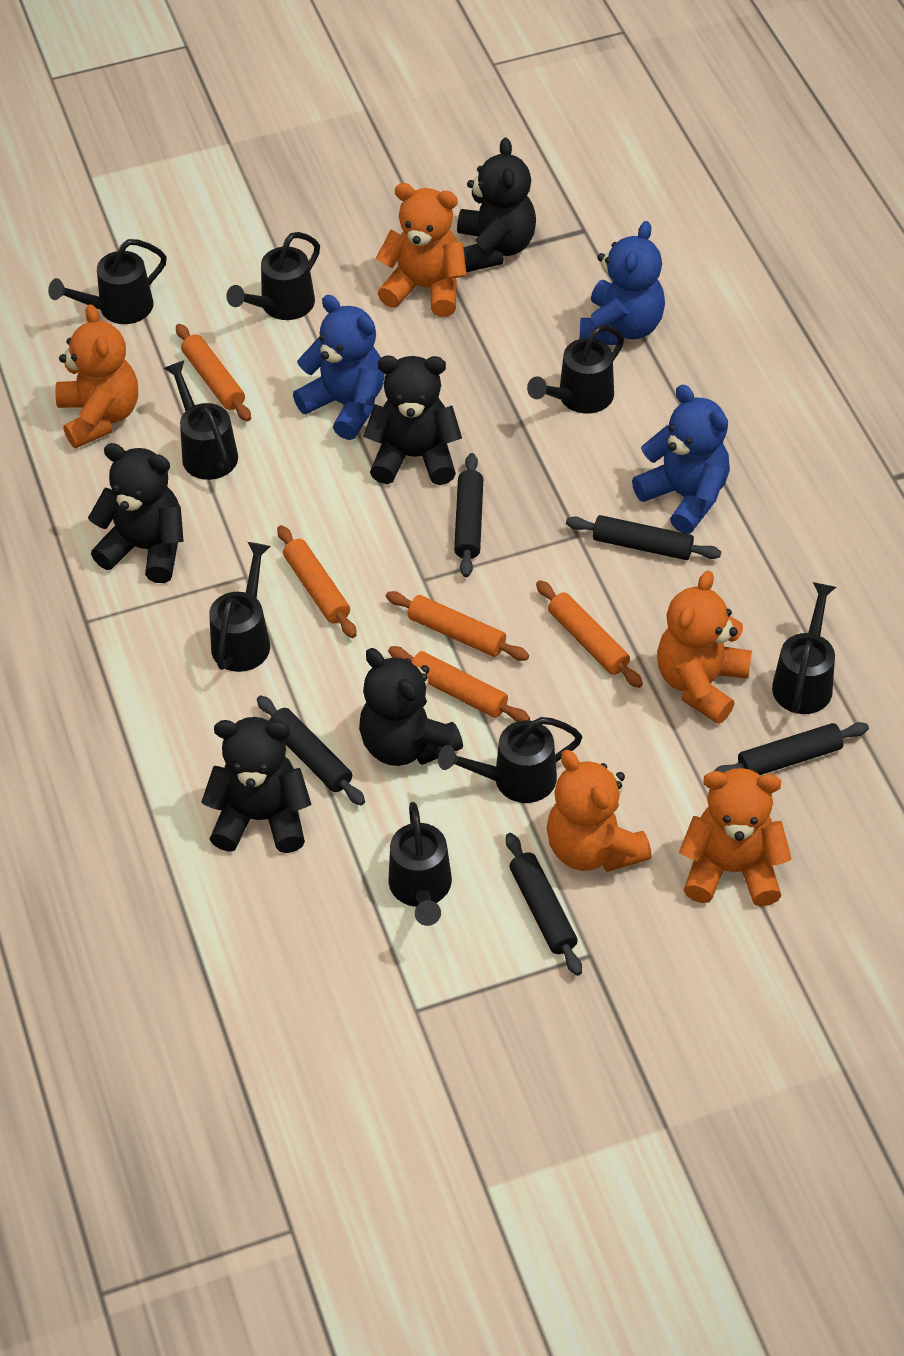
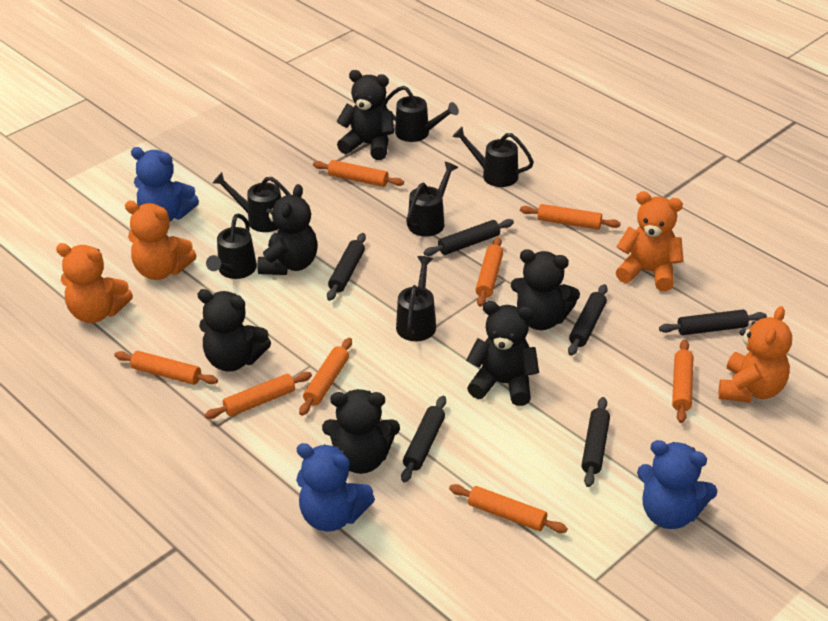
black rolling pin: [257,696,365,805] [454,453,483,577] [506,833,582,976] [566,515,721,560] [714,722,869,775] = 5 -> [327,233,366,301] [401,396,446,482] [423,219,514,256] [568,284,607,356] [581,397,610,487] [659,310,767,335] = 6
black teddy bear: [88,443,184,583] [201,717,311,853] [359,648,463,766] [363,355,462,485] [457,138,536,272] = 5 -> [198,289,271,372] [257,184,318,275] [322,389,400,474] [336,70,394,160] [466,301,539,406] [511,249,580,330] = 6
black watering can: [48,239,167,324] [163,360,238,480] [209,542,271,672] [226,232,320,320] [389,802,452,926] [438,717,582,803] [527,325,624,414] [772,582,836,714] = 8 -> [206,214,257,279] [213,172,291,232] [383,86,459,142] [396,256,436,341] [406,162,458,236] [452,127,534,187] = 6
orange rolling pin: [176,324,251,421] [277,525,357,638] [386,591,529,661] [388,646,530,722] [536,580,643,688] = 5 -> [114,351,218,385] [205,372,312,419] [299,338,352,416] [313,160,404,187] [449,484,567,533] [475,237,503,307] [520,204,620,230] [672,340,693,423] = 8
orange teddy bear: [55,304,138,449] [376,183,467,317] [546,750,652,872] [657,571,752,724] [679,768,792,907] = 5 -> [56,243,133,323] [125,201,197,280] [616,191,684,291] [718,306,792,403] = 4

